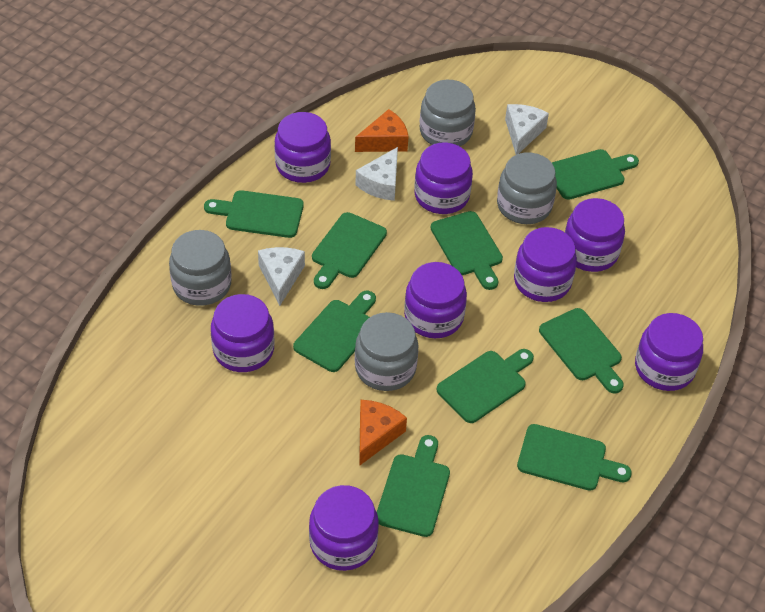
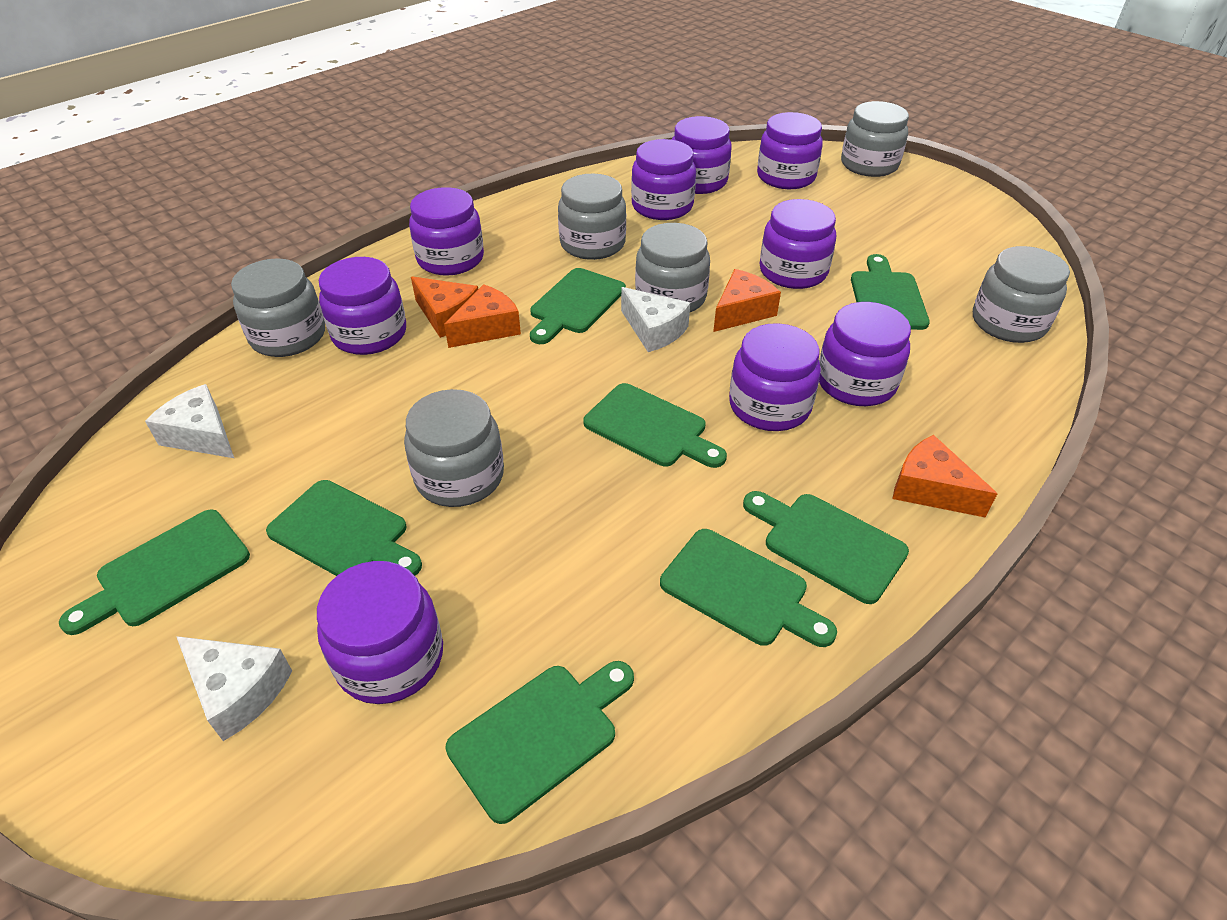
green cutting board: [204,190,304,238] [293,291,376,372] [312,212,387,289] [377,435,450,537] [431,211,503,290] [436,349,534,423] [517,424,632,491] [539,308,624,394] [552,149,639,200] = 9 -> [59,509,250,635] [266,480,422,576] [446,661,634,824] [530,268,626,344] [583,383,727,468] [660,529,837,647] [743,491,909,604] [851,254,930,330] = 8
grey jar: [169,230,231,306] [355,312,419,391] [420,80,476,146] [497,152,557,224] = 4 -> [231,259,325,357] [404,389,504,507] [558,174,626,260] [635,223,710,312] [841,101,909,177] [973,246,1070,343] = 6
orange cheese: [355,109,409,152] [359,400,407,466] = 2 -> [411,276,478,338] [444,284,521,348] [713,269,781,332] [892,435,998,518] = 4
purple jar: [211,294,274,372] [274,112,331,183] [309,485,379,571] [404,262,467,338] [415,143,473,214] [514,227,577,302] [565,198,625,272] [635,313,703,391] = 8 -> [317,561,443,704] [319,257,406,355] [409,187,484,276] [631,139,696,220] [671,116,732,194] [729,323,821,431] [757,112,823,189] [760,199,836,289] [819,302,911,406] = 9

